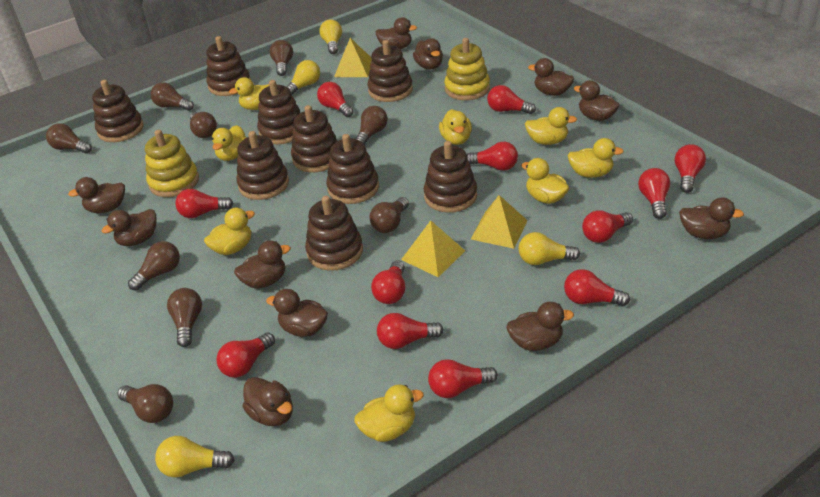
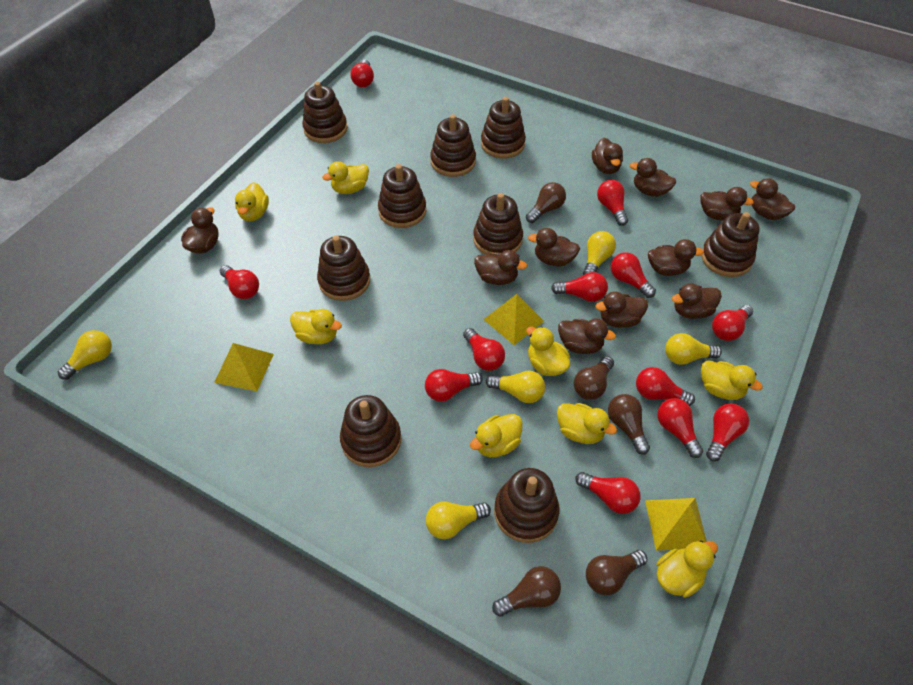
brown light bulb: [46,124,92,154] [117,384,173,423] [128,241,180,291] [151,82,194,111] [167,288,202,347] [190,112,217,138] [270,40,293,76] [356,106,388,145] [370,197,409,233] = 9 -> [492,566,561,617] [526,182,566,223] [574,356,614,400] [586,550,647,595] [608,394,650,455] = 5
yellow light bulb: [155,436,234,477] [286,60,320,95] [319,19,342,54] [518,232,580,265] = 4 -> [58,330,112,380] [426,502,491,539] [486,371,545,403] [583,231,616,275] [665,333,722,365] = 5
yellow stacking toy: [145,130,199,197] [444,38,490,101] = 2 -> none = 0

